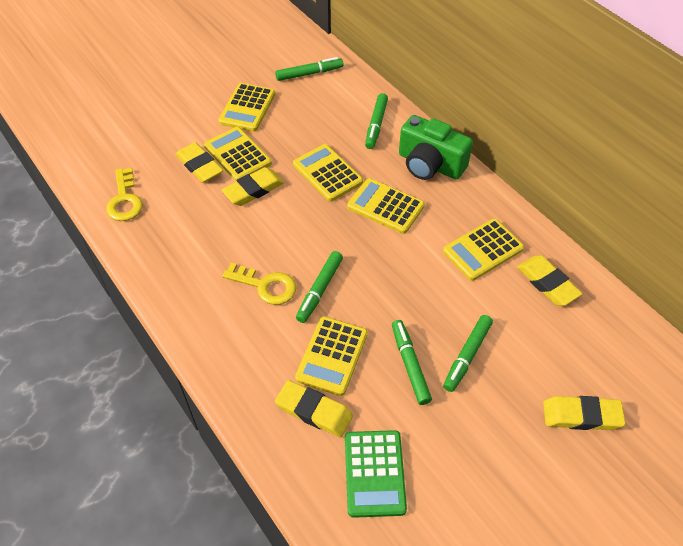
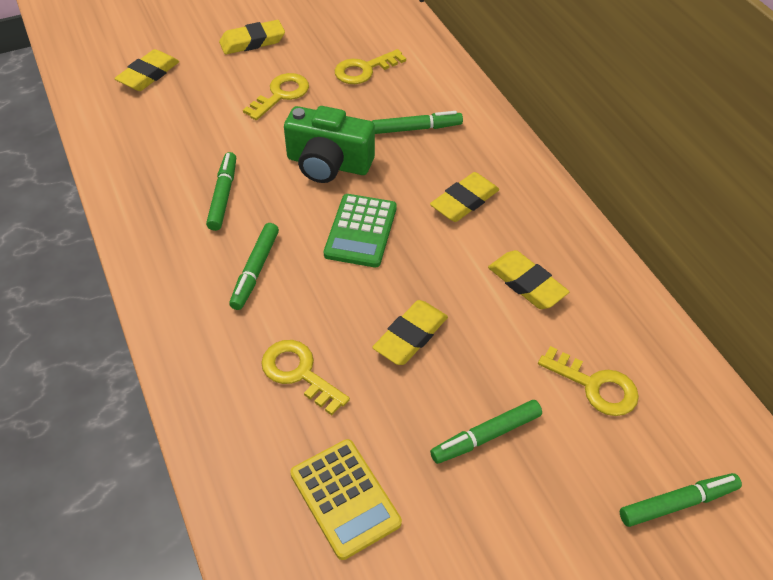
yellow calculator: [204,127,272,182] [219,83,275,132] [293,144,363,201] [295,317,368,396] [347,178,425,234] [443,219,524,281] = 6 -> [290,439,402,560] = 1
yellow key: [106,168,143,221] [222,263,296,305] = 2 -> [243,73,309,120] [261,340,350,415] [335,49,406,84] [538,346,639,416] = 4

